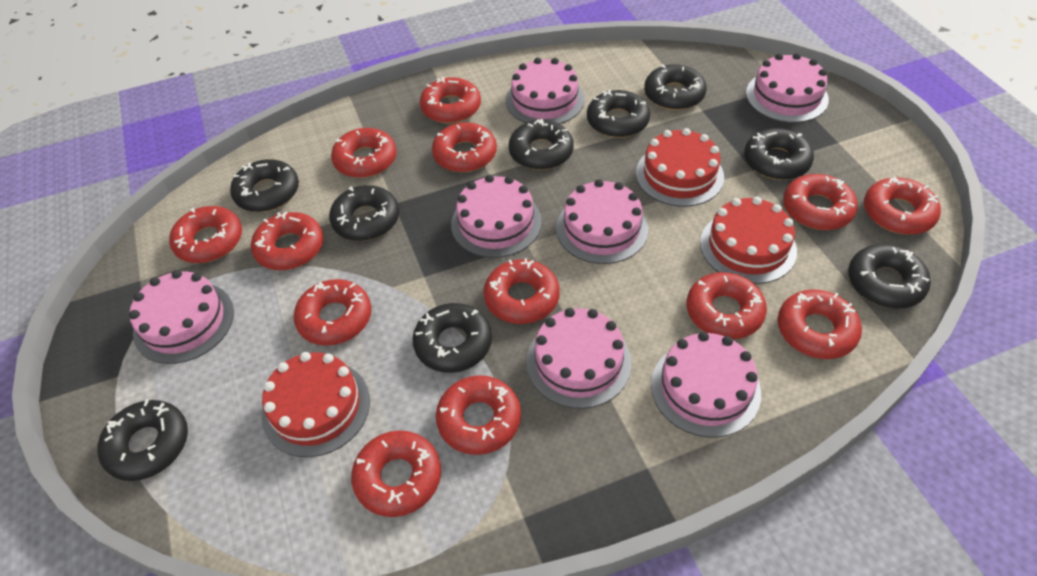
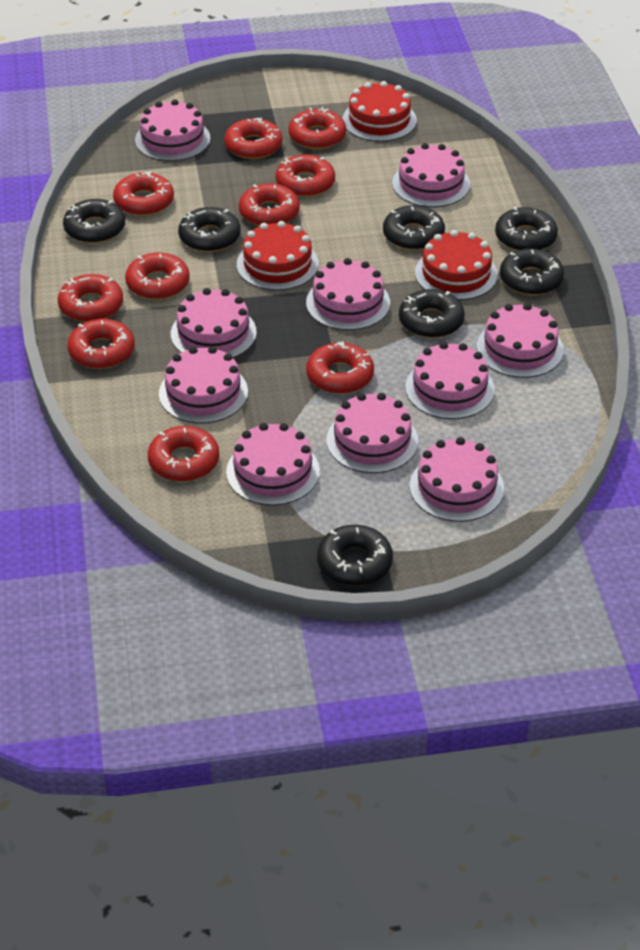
black donut: [98,399,188,481] [230,159,299,212] [329,185,399,241] [412,303,492,373] [509,119,574,170] [587,90,650,138] [644,64,707,110] [744,128,814,180] [848,244,931,309] = 9 -> [63,199,125,243] [178,207,240,252] [317,525,393,586] [383,205,445,250] [399,289,465,338] [495,207,558,251] [500,248,564,295] = 7
pink cake: [129,270,234,364] [451,175,542,258] [506,57,584,124] [526,308,631,409] [556,179,648,264] [651,331,761,438] [746,53,829,123] = 7 -> [135,99,210,161] [159,346,248,424] [171,288,257,358] [226,423,320,506] [306,258,390,330] [327,393,418,473] [392,143,470,207] [405,342,495,419] [410,437,504,522] [476,303,564,378] = 10
red donut: [169,206,242,263] [251,211,324,270] [293,279,371,346] [331,128,397,178] [351,430,441,517] [420,77,481,123] [432,122,497,172] [436,375,521,455] [484,258,560,324] [686,272,767,339] [778,289,862,359] [783,174,858,230] [864,177,941,235] = 13 -> [58,274,123,322] [67,319,135,369] [113,172,174,216] [125,253,190,300] [148,426,219,482] [224,118,283,159] [239,183,300,226] [275,154,335,197] [288,107,346,149] [306,341,374,394] = 10

